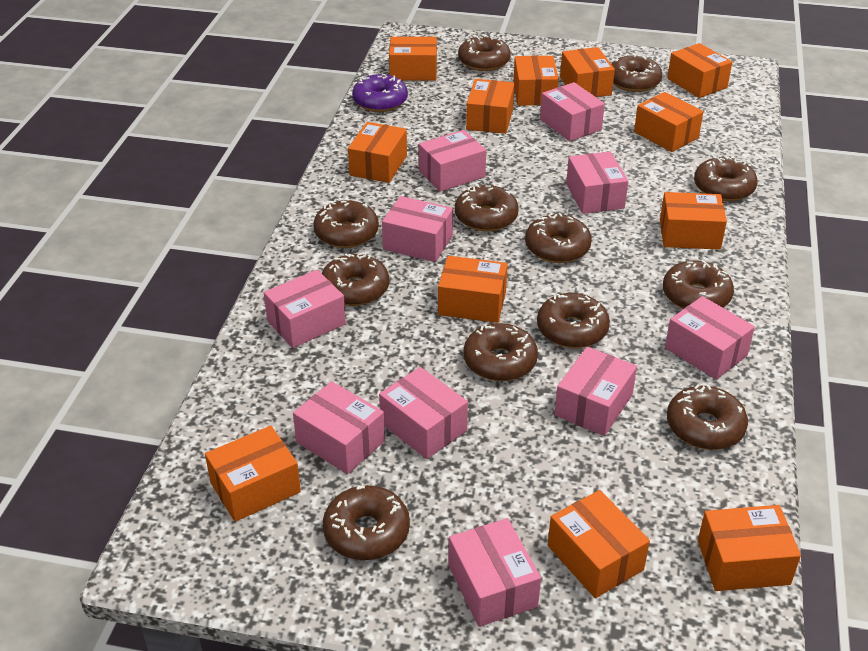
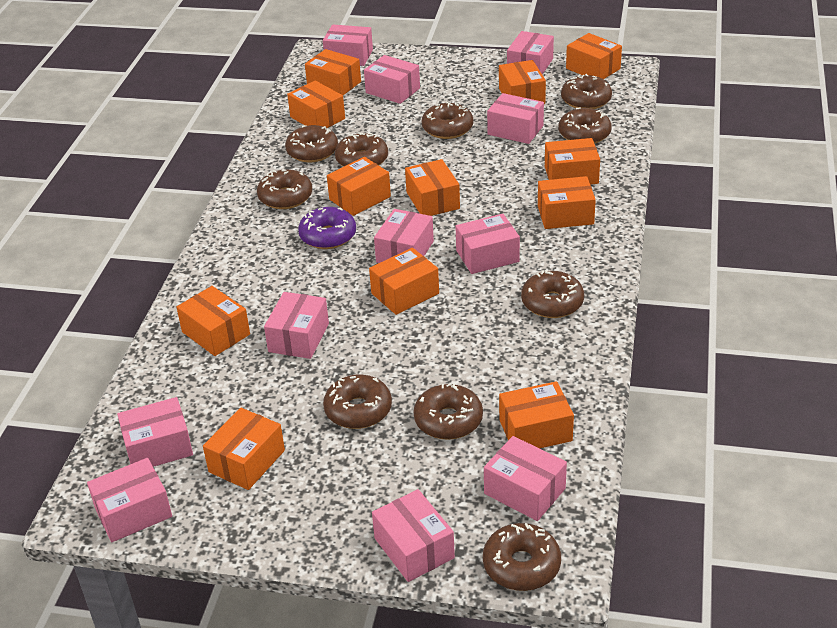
brown donut: [313,200,379,248] [322,253,389,306] [323,485,410,560] [455,185,519,232] [458,35,511,71] [463,323,538,381] [525,213,592,263] [537,293,610,348] [611,54,662,92] [663,260,734,309] [667,384,748,450] [694,156,757,201] = 12 -> [257,169,312,209] [285,125,338,162] [323,374,392,429] [335,132,388,167] [413,383,483,440] [422,102,473,139] [483,523,561,591] [521,270,584,318] [559,107,612,144] [561,74,612,109] = 10
pink box: [264,270,346,348] [293,381,385,474] [379,367,468,459] [382,196,453,262] [419,130,486,192] [449,518,541,627] [540,82,605,141] [555,347,637,436] [566,152,628,214] [665,296,755,380] = 10 -> [87,458,172,542] [117,397,193,467] [264,292,329,359] [323,25,373,66] [364,55,420,104] [372,489,455,582] [374,209,434,263] [455,214,520,274] [484,436,567,521] [487,93,544,144] [507,31,554,74] = 11

